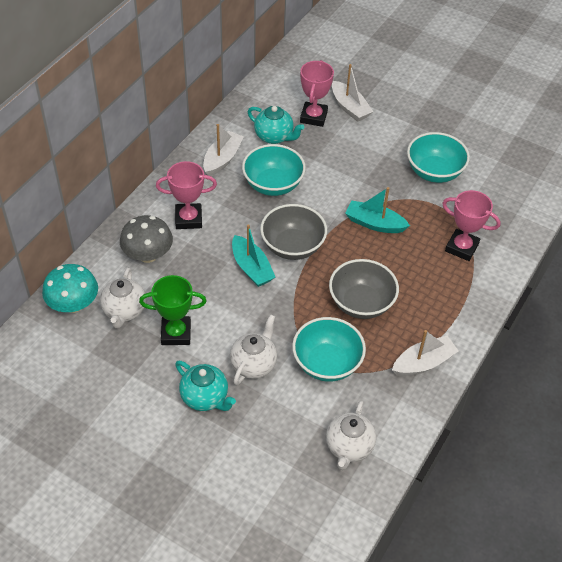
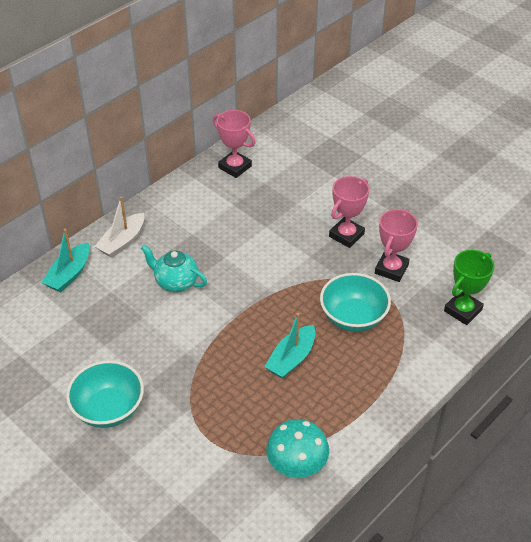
grey bowl: [260,204,327,260] [329,259,399,319] = 2 -> none = 0
grey mushroom: [120,215,173,263] = 1 -> none = 0
turquoise bowl: [242,144,306,196] [292,317,366,382] [407,132,470,183] = 3 -> [66,360,144,428] [320,273,391,332] = 2
turquoise teapot: [175,361,236,411] [248,106,304,144] = 2 -> [141,245,207,292] = 1
white boat: [203,124,244,176] [332,64,373,122] [392,330,459,376] = 3 -> [94,196,144,258] = 1
white teapot: [100,267,146,328] [230,314,277,385] [326,400,376,470] = 3 -> none = 0

